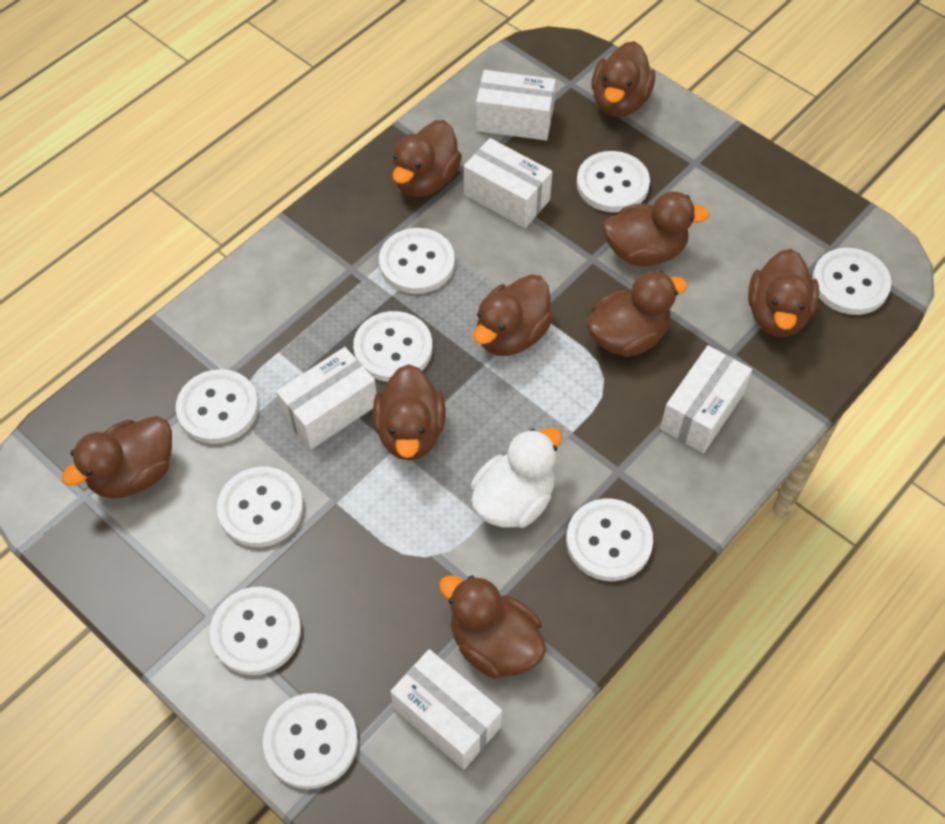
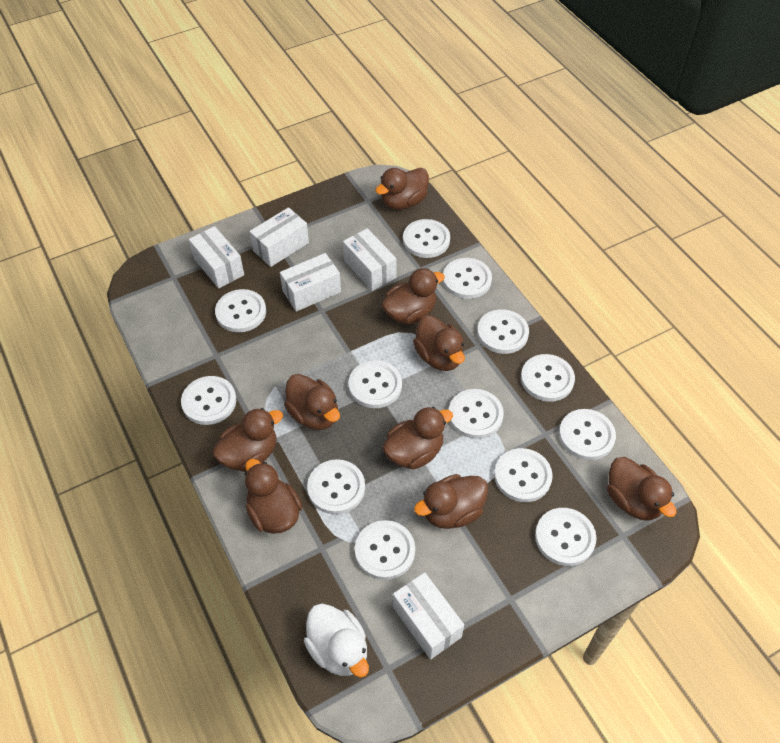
white button: [176,369,259,444] [210,587,301,675] [217,467,304,547] [263,693,358,789] [353,311,432,382] [379,228,455,294] [566,499,653,581] [576,151,650,213] [812,248,892,315] = 9 -> [181,376,236,425] [215,289,266,332] [307,459,365,514] [349,360,402,408] [355,520,415,580] [403,219,450,258] [443,258,492,299] [449,389,504,439] [477,309,529,354] [494,448,553,502] [521,354,575,402] [535,508,596,566] [559,409,616,460] = 13

